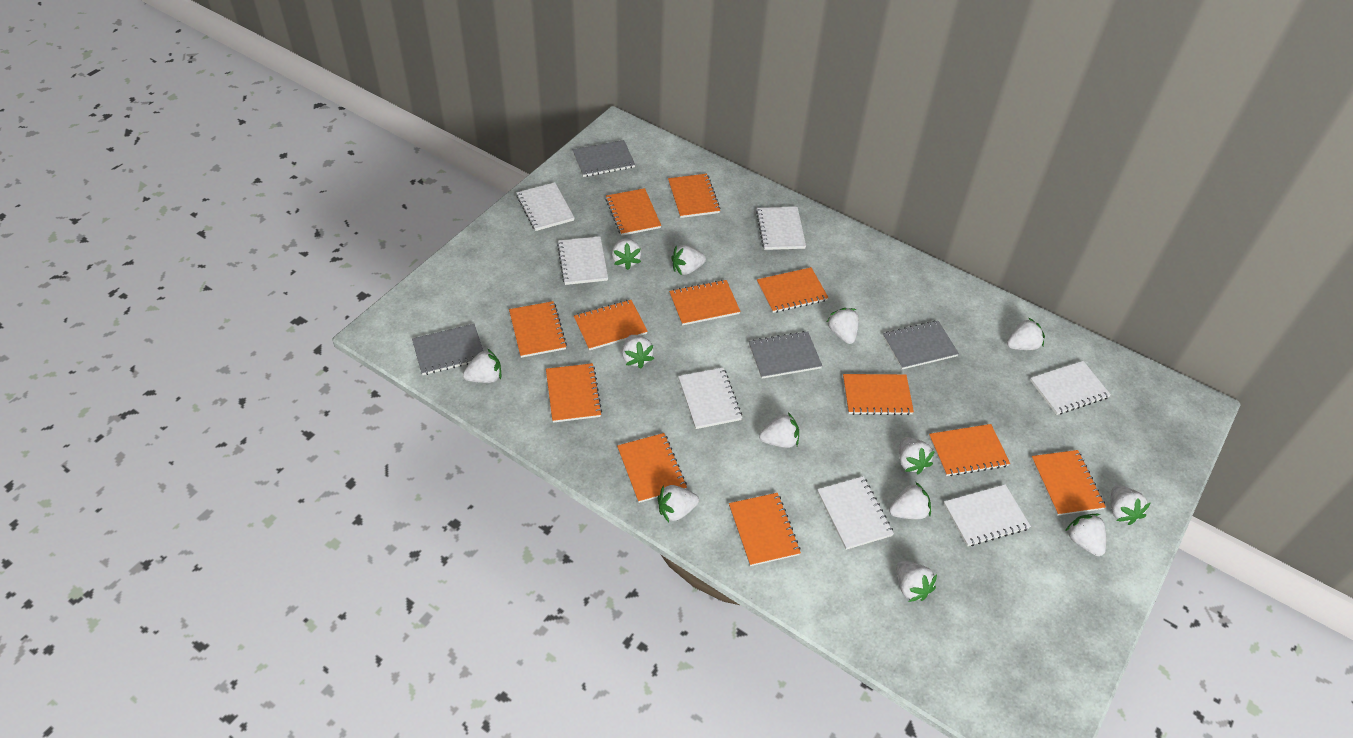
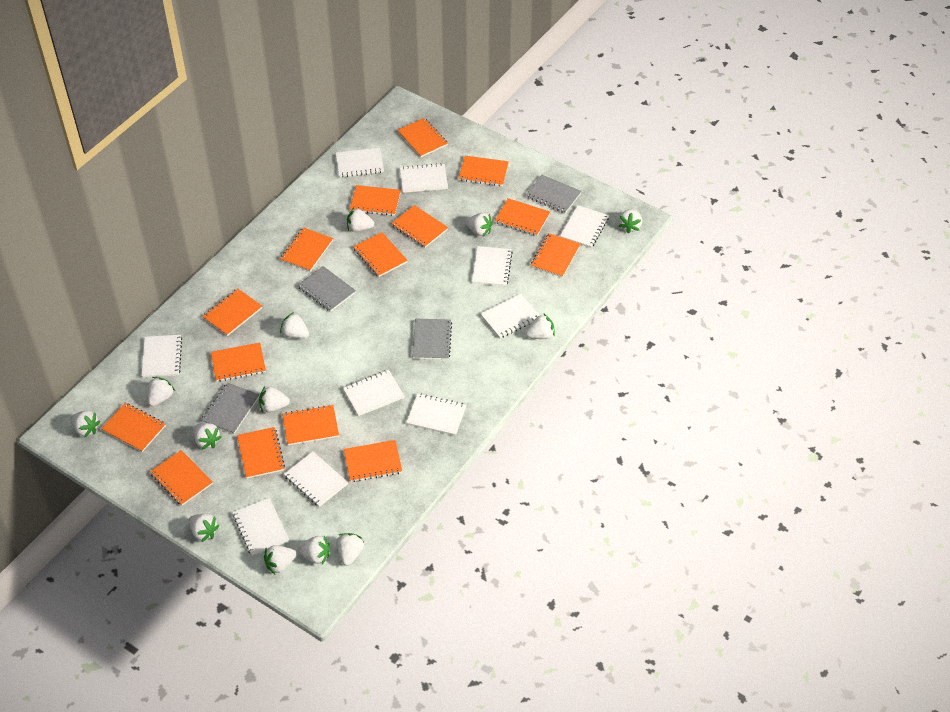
orange notebook: [509,301,567,358] [546,363,602,423] [574,300,648,350] [606,188,661,236] [617,433,687,503] [668,174,721,218] [669,280,741,325] [729,493,801,566] [757,267,829,313] [843,374,914,415] [929,424,1010,476] [1031,450,1106,516] = 12 -> [101,403,166,452] [150,450,213,506] [202,289,262,336] [211,343,266,382] [237,427,285,479] [280,227,333,272] [282,405,339,445] [344,440,402,482] [350,185,401,216] [353,232,408,277] [391,205,448,248] [397,118,448,157] [458,156,509,186] [495,198,550,236] [531,233,580,278] = 15
white notebook: [516,182,575,231] [557,236,608,285] [678,368,742,429] [756,207,806,250] [817,476,894,550] [944,484,1031,546] [1030,361,1111,415] = 7 -> [141,335,182,378] [232,498,289,556] [284,452,348,507] [336,148,384,177] [343,370,404,416] [400,163,448,193] [406,393,466,436] [472,246,513,286] [480,294,540,338] [560,205,609,248] = 10

